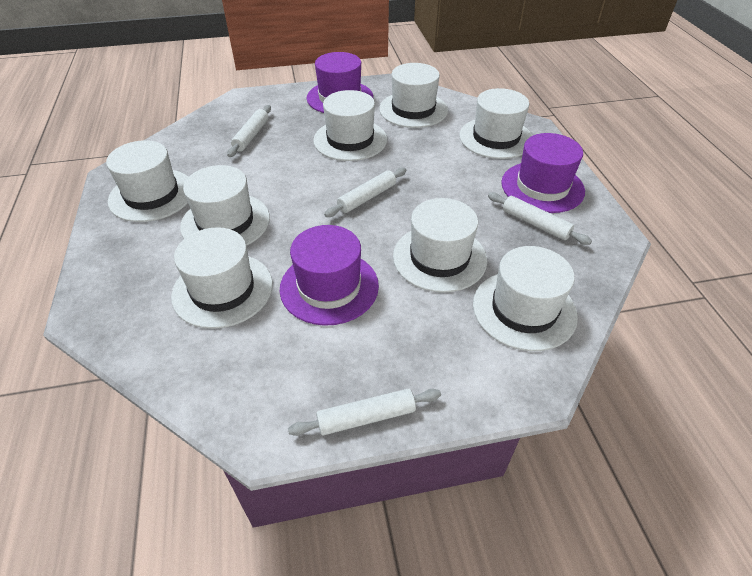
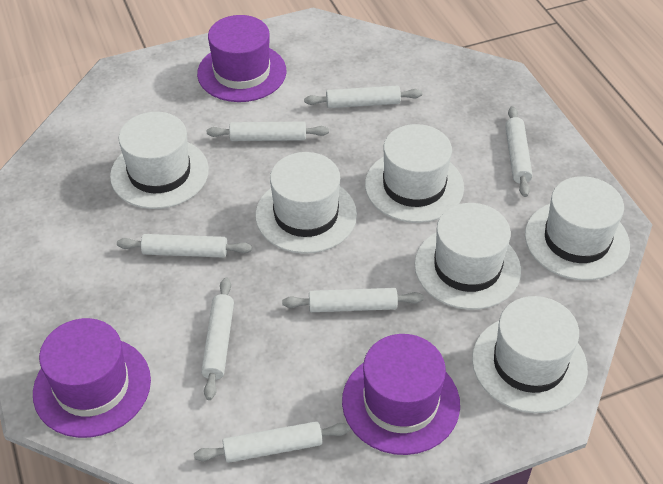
white hat: [106,140,188,222] [171,227,273,329] [180,165,270,245] [313,90,387,161] [379,63,448,128] [393,198,487,293] [459,88,533,159] [473,246,578,351] = 8 -> [110,112,209,209] [255,152,357,254] [365,124,464,223] [414,203,521,310] [472,296,588,413] [525,176,630,280] = 6
white rolling pin: [227,105,271,157] [288,389,441,436] [324,167,406,217] [488,192,592,245] = 4 -> [117,234,252,258] [194,421,350,463] [201,278,234,400] [207,122,329,141] [282,288,424,312] [304,86,422,108] [505,106,533,197] = 7

